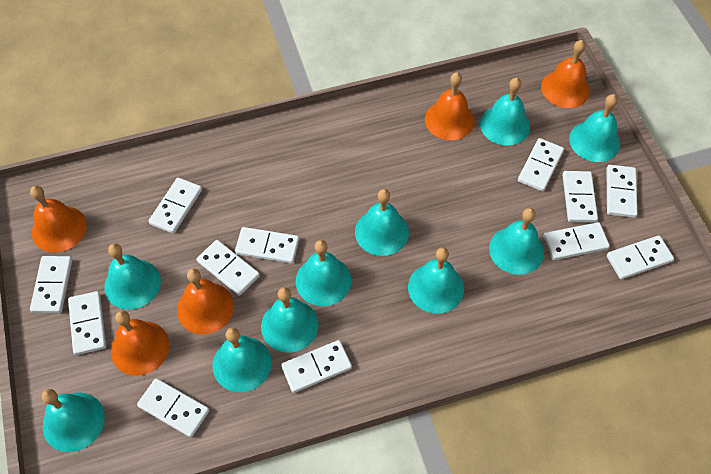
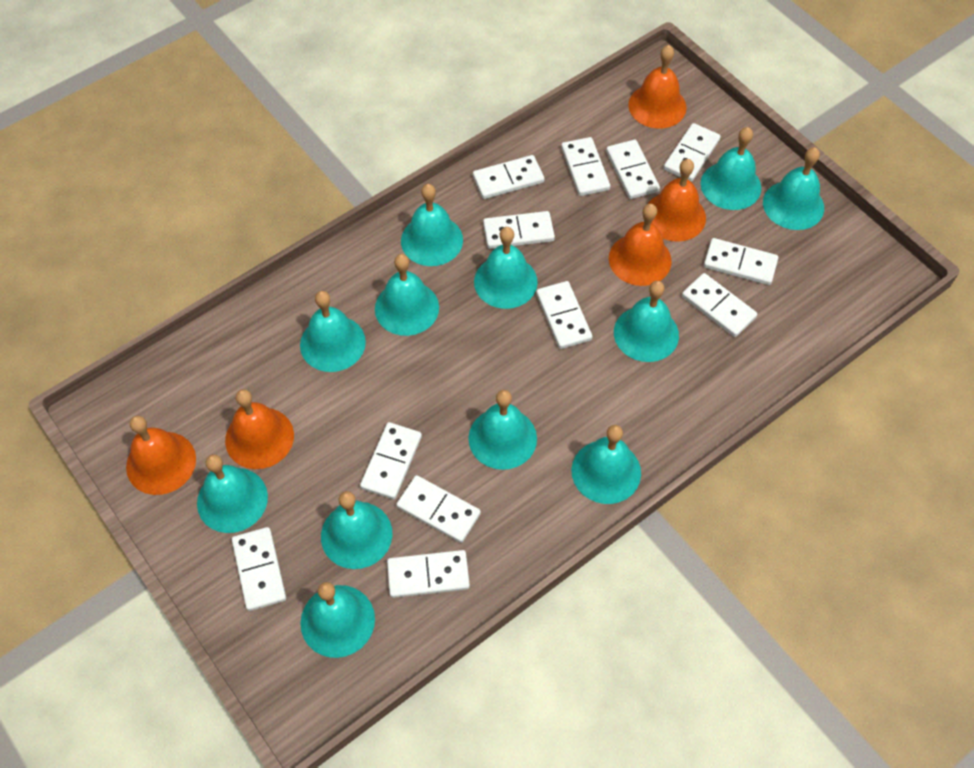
turquoise bell: [42,389,105,452] [104,243,161,310] [212,327,272,392] [261,287,319,353] [296,240,351,306] [355,189,409,256] [408,247,464,314] [480,78,530,146] [489,208,544,275] [569,94,620,162] = 10 -> [197,454,268,533] [300,291,366,372] [300,582,375,658] [321,491,392,569] [375,254,439,336] [401,184,463,266] [468,390,537,470] [474,227,538,309] [571,425,641,504] [614,281,679,362] [701,127,761,210] [763,147,824,230] = 12

